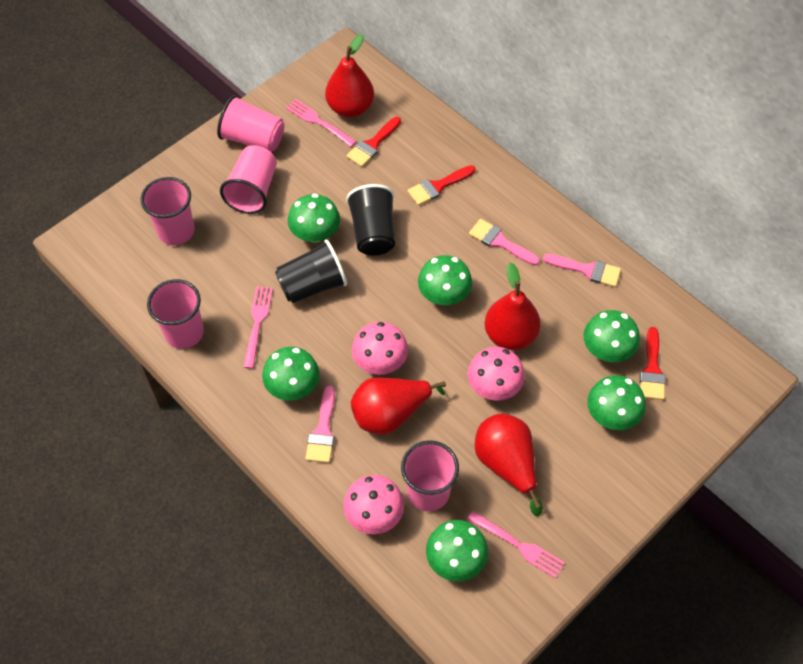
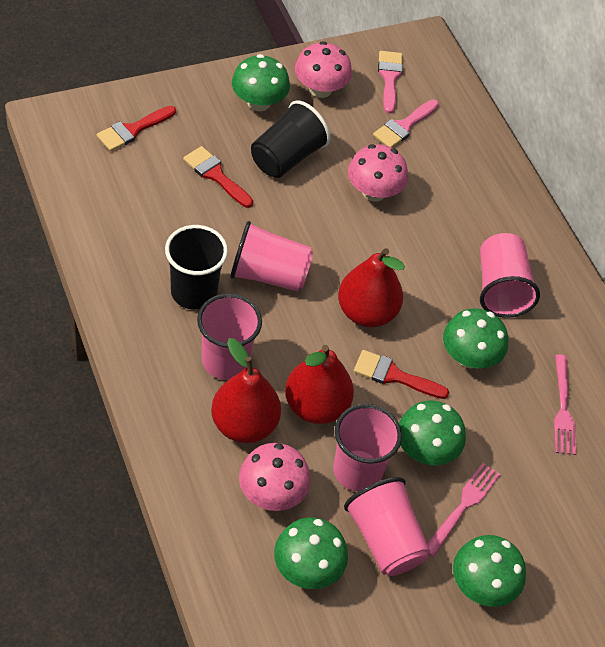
green mushroom: [262,347,320,401] [288,194,340,243] [418,255,472,305] [426,520,488,582] [583,310,640,362] [587,375,646,430] = 6 -> [232,54,290,111] [274,517,348,589] [399,400,466,465] [443,308,508,369] [453,535,526,607] = 5
pink brush: [305,385,335,463] [469,219,540,265] [543,254,621,287] = 3 -> [373,99,439,148] [378,51,403,114] = 2
pink fork: [243,286,273,369] [286,99,356,147] [467,511,565,578] = 3 -> [427,463,500,557] [554,354,576,455] = 2
red pear: [325,34,374,117] [351,378,446,435] [475,413,543,516] [484,263,541,350] = 4 -> [211,338,281,443] [285,345,354,424] [338,248,405,327] = 3

